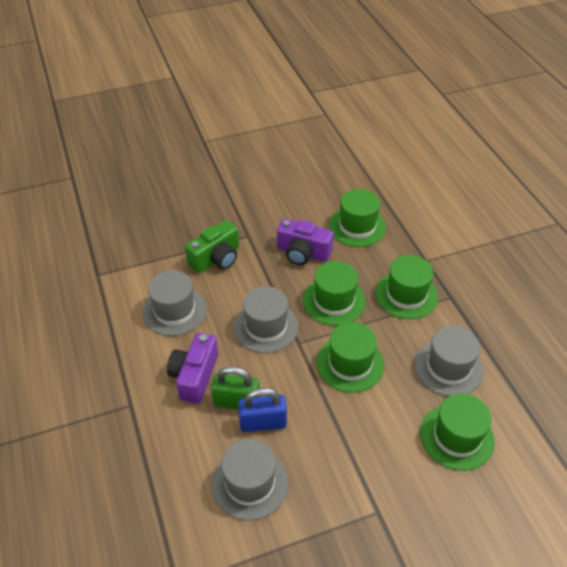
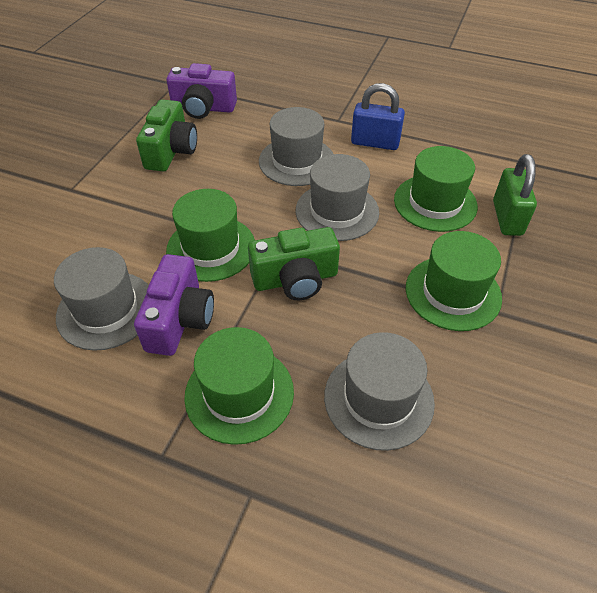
green camera: [185,220,239,273] = 1 -> [136,99,197,171] [248,227,340,300] = 2
green hat: [303,261,366,326] [317,322,384,393] [329,189,386,247] [375,255,438,319] [420,393,495,471] = 5 -> [166,189,255,282] [184,327,294,445] [394,146,478,232] [406,231,502,331] = 4

